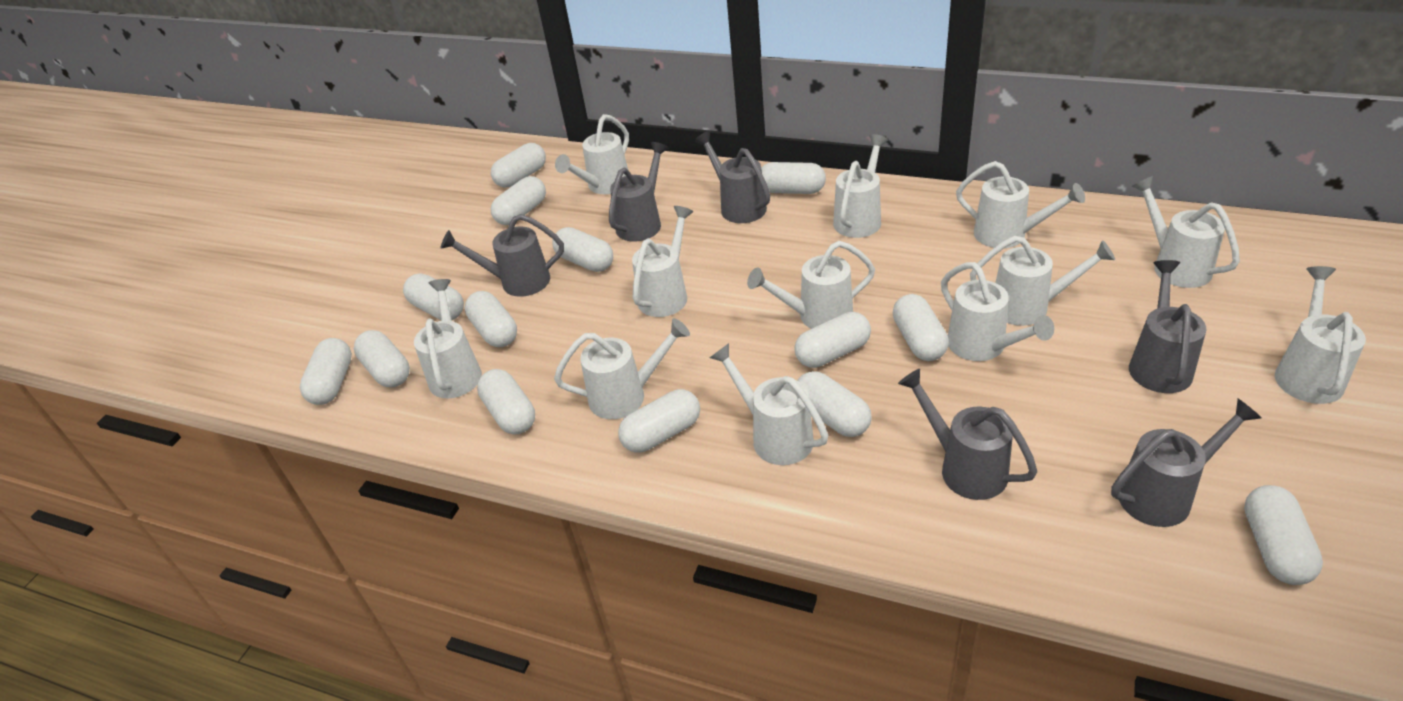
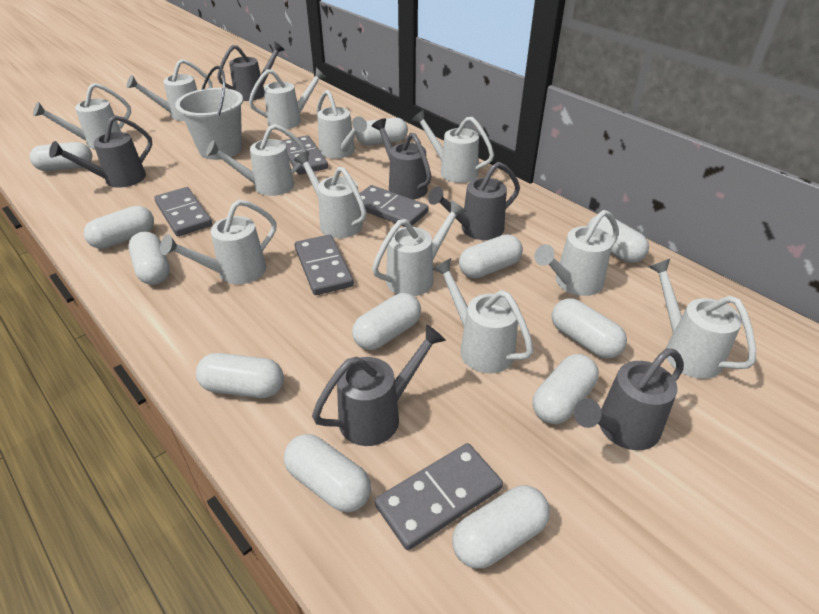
grey domino: none = 0 -> [154,187,212,236] [281,135,328,175] [295,234,354,295] [360,185,428,227] [375,443,503,550] = 5
white bucket: none = 0 -> [175,66,243,160] = 1
white capsule: [300,338,352,405] [354,330,410,388] [403,273,464,320] [464,291,517,347] [477,369,535,435] [491,143,546,187] [491,176,546,225] [552,227,613,272] [618,389,700,453] [761,162,826,194] [794,312,871,368] [797,371,872,437] [893,294,949,361] [1244,485,1323,585] = 14 -> [30,142,92,171] [84,206,154,249] [128,231,170,285] [196,353,284,398] [284,434,371,512] [352,293,421,350] [356,118,408,145] [452,485,550,569] [459,234,523,278] [533,354,599,424] [552,298,627,359] [587,216,649,263] = 12

